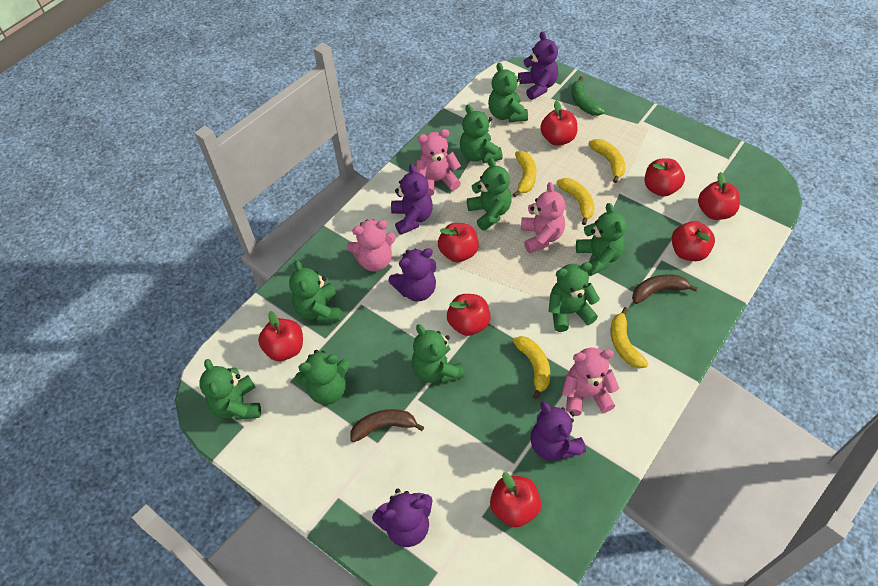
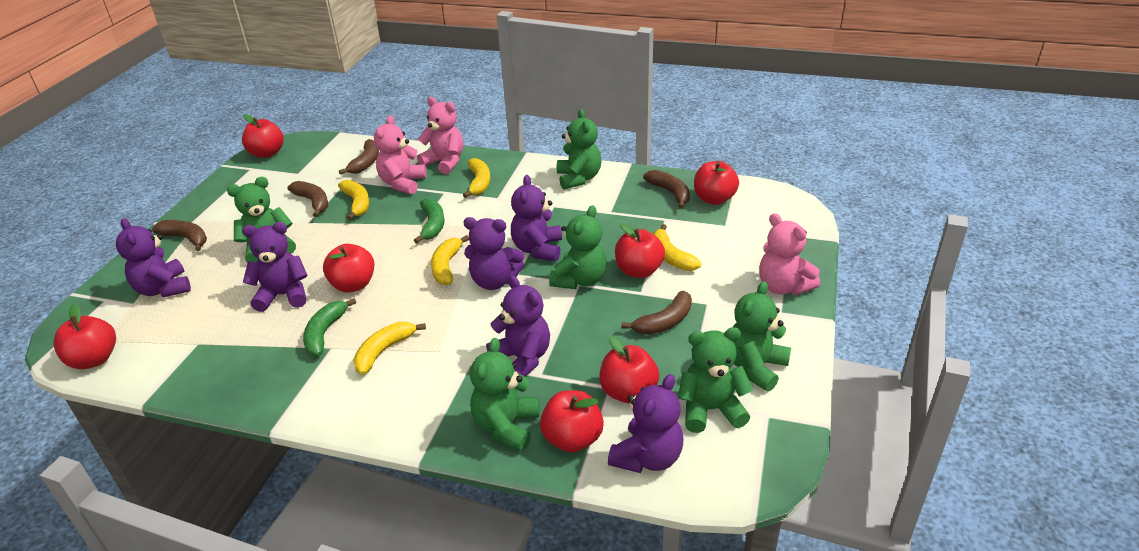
brown banana: [350,409,424,442] [632,274,698,304] = 2 -> [152,220,207,251] [287,181,328,217] [339,139,379,175] [621,291,692,335] [643,170,690,209] = 5
green banana: [571,76,605,116] = 1 -> [303,298,356,356] [414,198,444,243] = 2
green teddy bear: [199,359,261,420] [289,260,341,322] [295,350,350,405] [412,324,464,383] [460,104,503,163] [467,158,512,231] [488,62,528,122] [549,262,600,332] [576,203,626,276] = 9 -> [227,177,296,263] [470,338,540,451] [549,205,606,289] [557,109,602,190] [678,327,754,433] [733,281,791,392] = 6
pink teddy bear: [347,219,396,272] [416,129,461,196] [521,182,565,253] [562,348,619,416] = 4 -> [374,115,426,194] [417,97,463,174] [759,213,820,295] = 3
purple teddy bear: [372,489,433,547] [388,248,436,301] [391,164,433,235] [518,32,558,100] [530,402,586,461] = 5 -> [116,218,191,297] [242,222,308,312] [463,217,524,290] [486,275,550,377] [511,175,562,261] [608,374,683,473] = 6
red apple: [258,311,303,361] [438,223,479,262] [447,294,491,336] [490,472,541,527] [540,101,577,146] [645,158,685,197] [672,221,715,261] [698,172,740,220] = 8 -> [53,304,116,369] [242,114,284,158] [323,244,375,292] [540,390,604,452] [599,336,659,404] [615,223,665,278] [694,161,739,205] = 7

